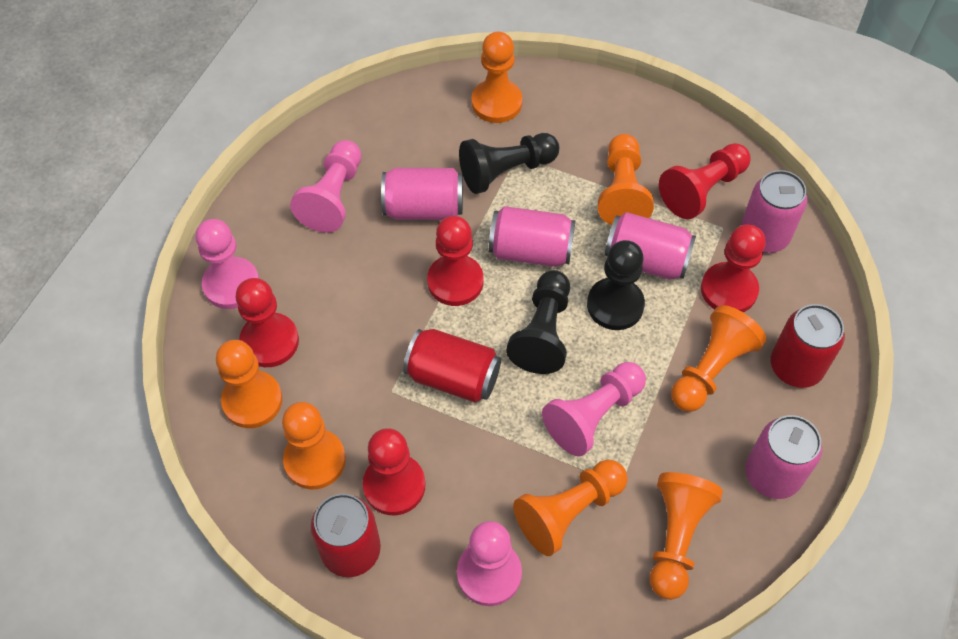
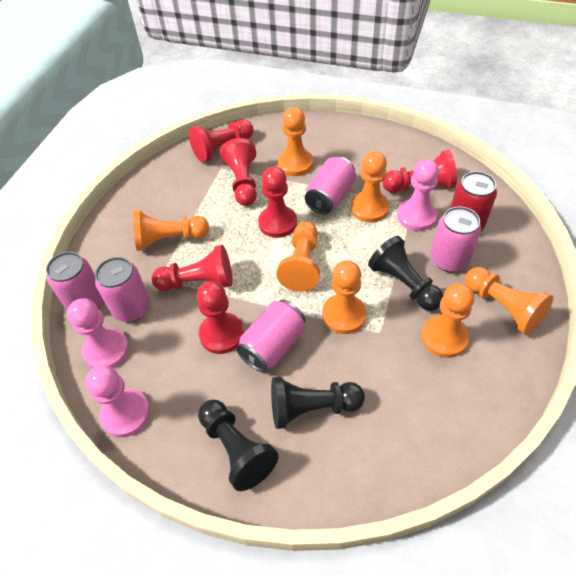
pink pawn: [195,219,259,309] [290,140,361,233] [457,521,522,606] [542,362,646,456] = 4 -> [67,298,129,368] [86,365,150,437] [397,159,439,231] = 3
red can: [311,494,381,577] [403,329,501,403] [771,304,845,388] = 3 -> [450,171,497,231] = 1
red pawn: [235,278,299,367] [363,428,425,515] [427,216,483,306] [659,143,751,219] [701,224,766,312] = 5 -> [151,245,233,291] [189,119,253,162] [197,281,244,354] [220,138,257,206] [258,167,297,238] [382,150,457,193] = 6

